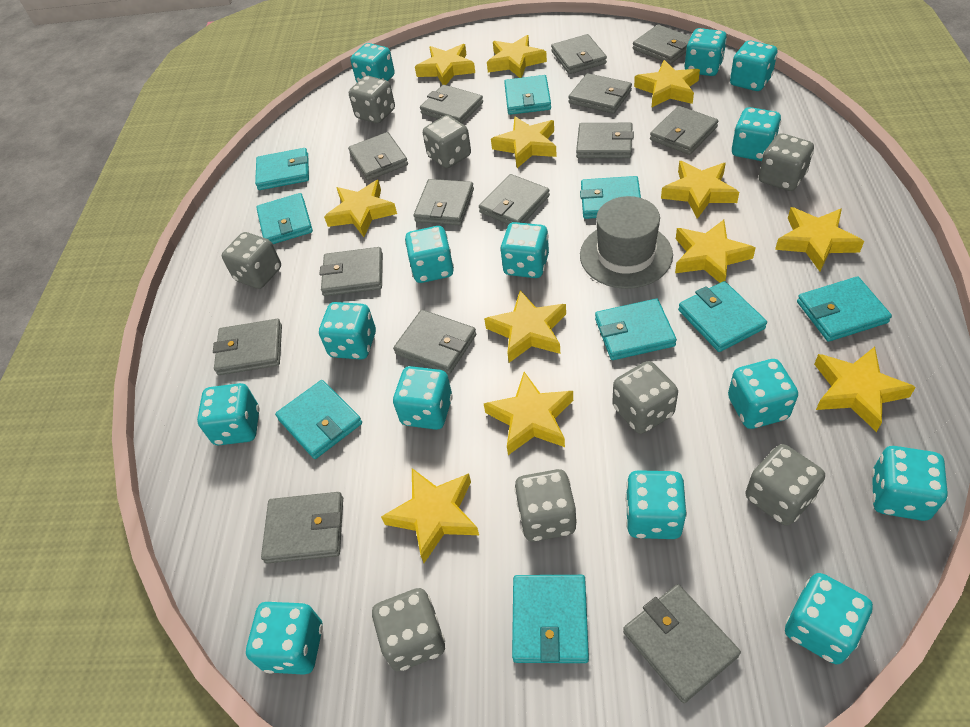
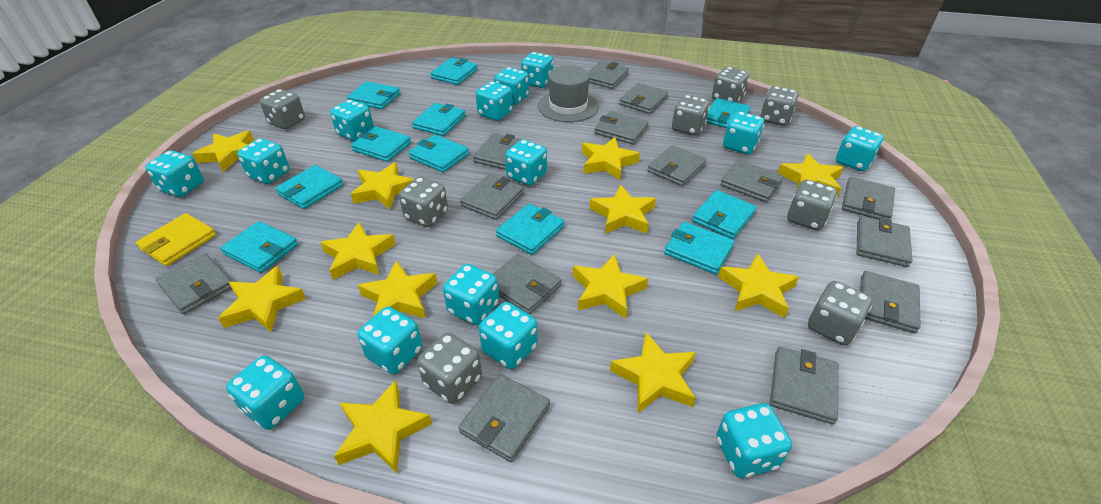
turquoise wallet: [255,148,309,190] [256,193,313,244] [275,380,362,459] [504,75,551,115] [512,575,589,663] [580,176,641,219] [595,299,677,360] [678,281,767,352] [797,276,892,342] = 9 -> [221,221,298,273] [275,165,344,209] [347,81,400,109] [351,126,411,162] [408,135,469,173] [412,103,466,136] [430,58,478,85] [496,203,564,255] [664,222,735,274] [692,190,757,239] [706,98,751,128] = 11
yellow wallet: none = 0 -> [136,213,216,266] = 1

